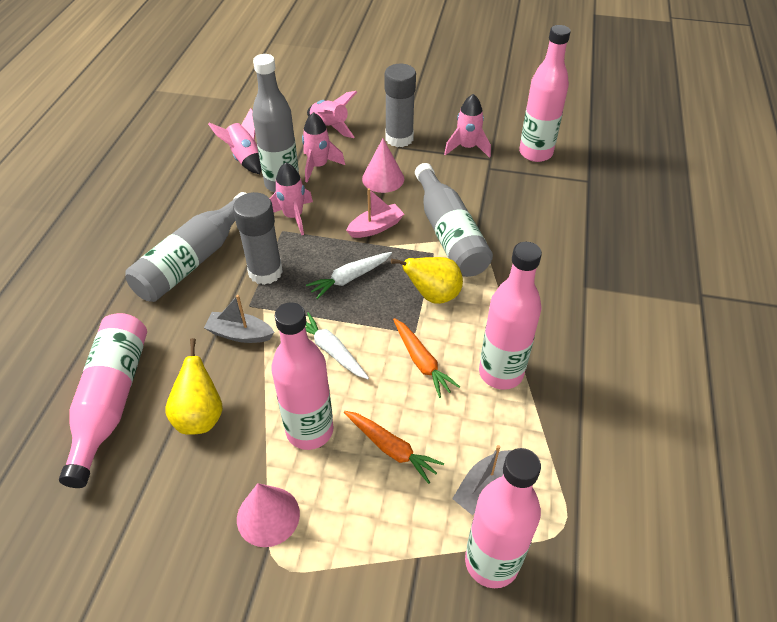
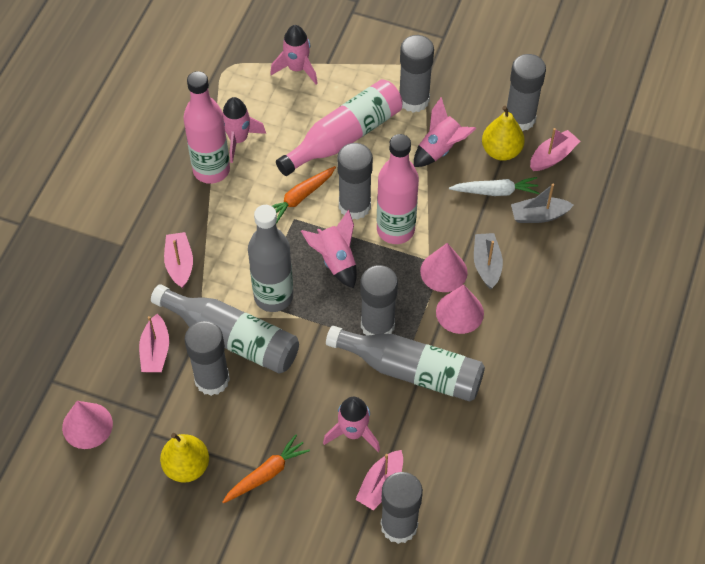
grey glue stick: [233,192,283,285] [385,64,416,147] = 2 -> [185,321,230,396] [337,143,373,220] [361,265,398,336] [381,472,423,544] [399,35,434,113] [507,54,546,132] = 6
pink boat: [346,188,404,238] = 1 -> [139,314,169,372] [164,232,193,288] [355,450,403,510] [530,128,580,171] = 4
pink bottle: [59,313,147,488] [271,302,334,450] [465,448,541,588] [479,242,542,390] [519,25,571,162] = 5 -> [183,71,230,184] [276,79,403,176] [377,134,419,244] = 3
pink cone: [237,483,300,547] [362,138,404,193] = 2 -> [62,401,113,449] [420,243,467,292] [436,285,484,334] = 3
white carrot: [305,312,369,379] [306,252,392,299] = 2 -> [449,177,539,196] = 1

